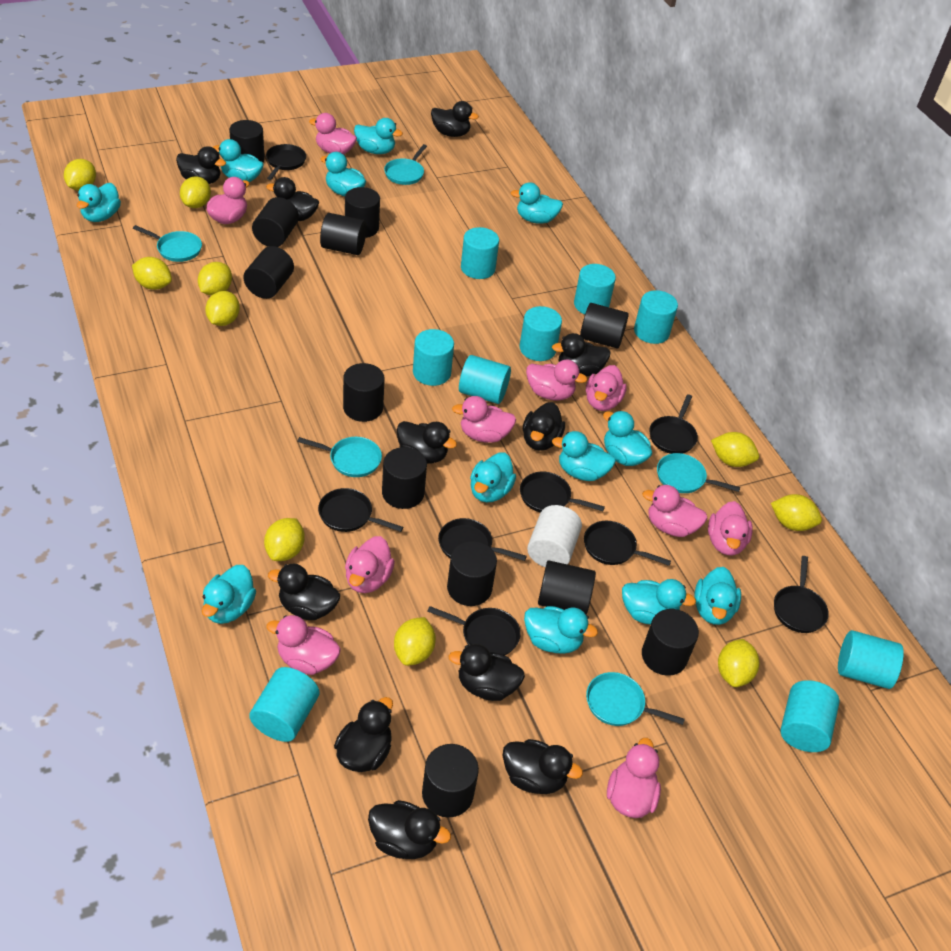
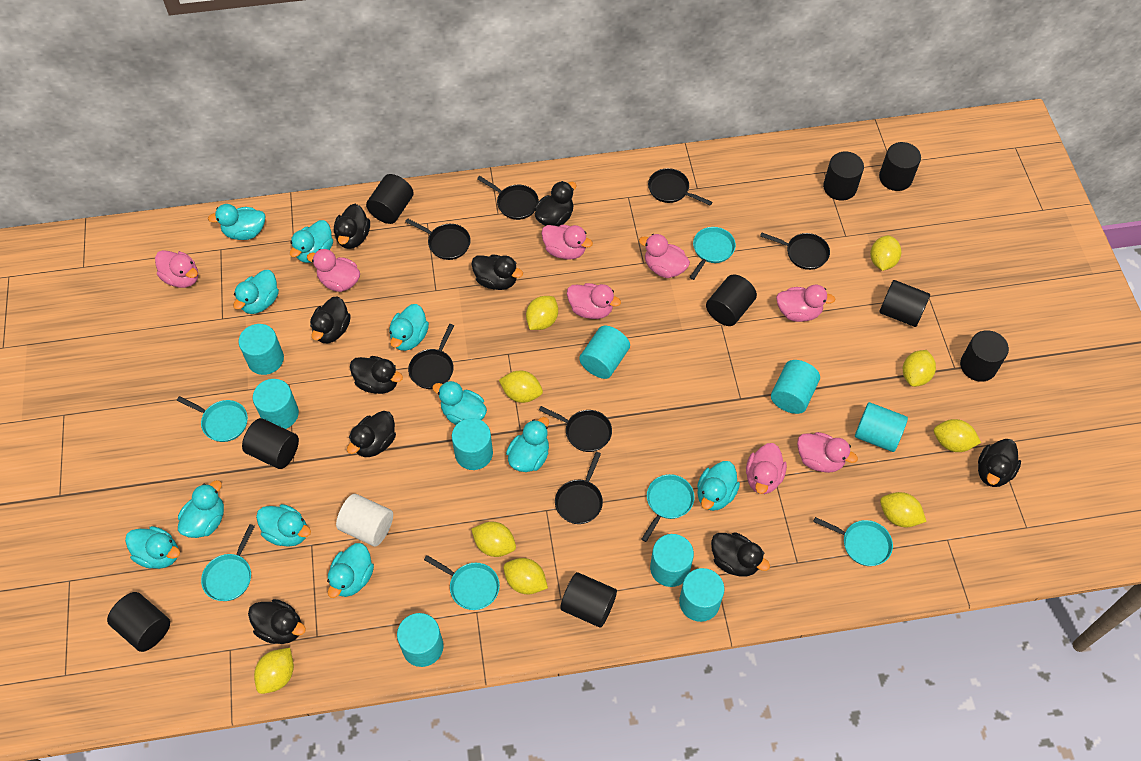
black cylinder: [229,120,265,162] [243,246,294,299] [252,197,299,247] [320,213,366,255] [343,363,385,422] [345,187,380,238] [382,447,427,509] [422,744,479,818] [447,541,497,606] [538,561,596,615] [580,303,629,348] [642,609,699,676] = 12 -> [107,592,170,652] [242,418,299,469] [366,174,414,224] [560,572,617,628] [706,274,757,326] [823,152,864,201] [879,142,921,191] [879,280,930,327] [960,330,1009,382] = 9
black duck: [176,146,226,184] [266,177,319,221] [268,564,340,620] [334,697,393,772] [368,800,451,859] [397,421,457,464] [431,101,479,137] [449,644,525,701] [502,739,583,794] [523,402,565,451] [552,333,610,376] = 11 -> [248,599,306,644] [310,296,351,343] [334,204,370,249] [347,411,396,457] [350,356,403,394] [472,254,523,290] [534,181,576,226] [711,532,770,577] [978,439,1021,487] = 9
black pan: [266,144,306,180] [318,488,403,532] [427,606,521,655] [438,518,527,561] [520,472,605,513] [584,521,671,566] [649,394,698,454] [774,556,829,633] = 8 -> [405,218,471,260] [408,324,454,389] [477,176,539,220] [539,406,612,452] [555,452,603,524] [648,168,713,206] [760,232,830,270] = 7
pink duck: [206,177,250,224] [266,615,341,675] [309,113,357,155] [345,536,395,593] [452,396,516,443] [526,360,587,401] [586,365,627,411] [607,738,661,818] [642,485,708,537] [708,501,753,555] = 10 -> [155,250,198,288] [307,249,360,292] [541,225,593,260] [567,283,621,319] [639,234,690,278] [746,443,787,494] [776,285,836,322] [797,432,858,473] = 8
turquoise duck: [77,183,121,222] [202,565,256,624] [213,139,264,182] [321,152,366,196] [354,118,403,154] [470,452,516,502] [511,182,563,224] [524,606,598,654] [552,431,616,481] [603,411,652,466] [622,579,696,624] [694,567,741,625] = 12 -> [125,526,180,569] [178,480,224,538] [208,204,265,240] [233,270,279,314] [256,504,311,547] [290,220,333,263] [327,543,374,598] [389,304,429,351] [432,381,487,425] [506,417,549,472] [697,461,740,511] = 11
turquoise pan: [133,225,202,262] [297,437,382,477] [384,144,427,185] [586,672,685,726] [657,453,740,493] = 5 -> [177,396,248,442] [201,524,255,601] [424,555,500,610] [641,474,695,542] [689,227,736,280] [813,517,893,566] = 6
yellow lemon: [64,159,96,191] [132,257,172,290] [180,176,211,208] [198,262,232,296] [205,291,240,326] [264,518,305,561] [394,617,436,666] [711,432,759,467] [718,639,759,687] [771,494,822,531] = 10 -> [254,648,294,694] [471,522,516,557] [499,370,543,403] [503,558,548,594] [526,296,558,330] [870,235,901,271] [880,492,927,527] [903,350,936,387] [934,419,981,452] = 9

